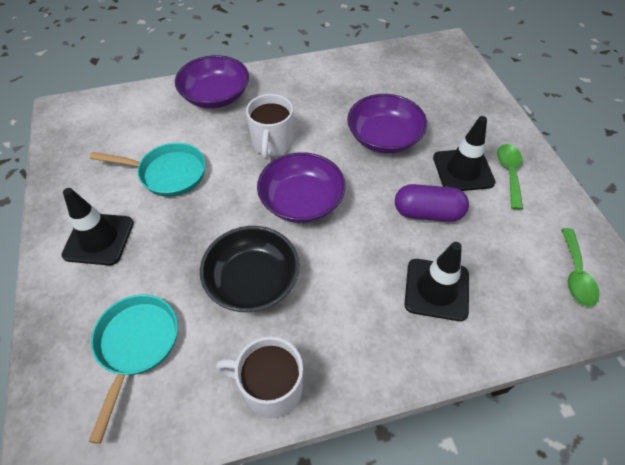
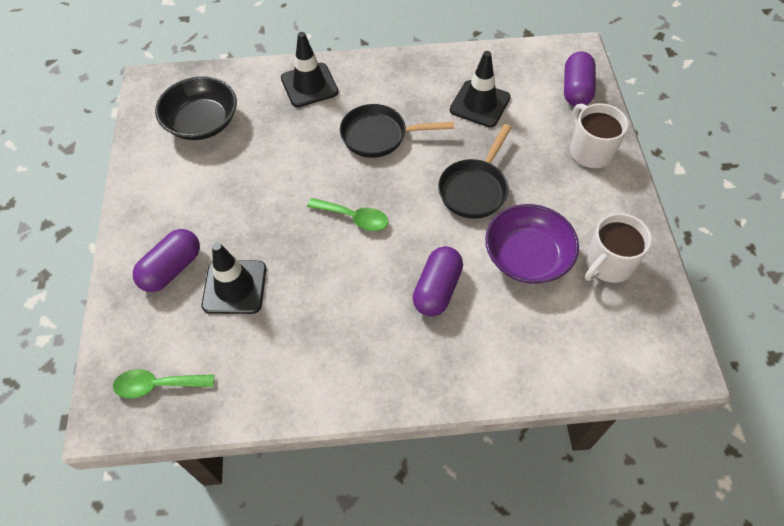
black pan: none = 0 -> [340,104,454,158] [438,124,512,219] = 2
purple bowl: [175,55,249,109] [257,152,346,223] [347,94,427,154] = 3 -> [485,204,579,284] = 1
purple capsule: [395,184,469,222] = 1 -> [133,229,200,292] [413,246,463,317] [564,52,596,106] = 3
turquoise pan: [89,143,206,197] [89,294,178,444] = 2 -> none = 0

